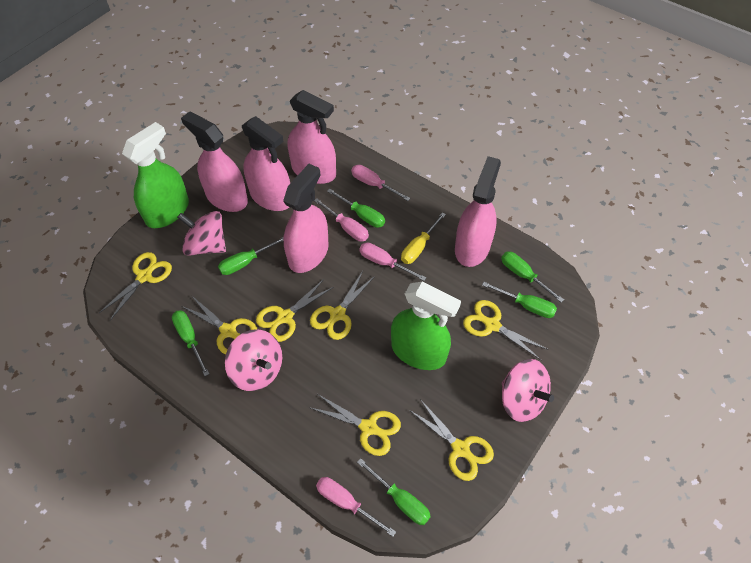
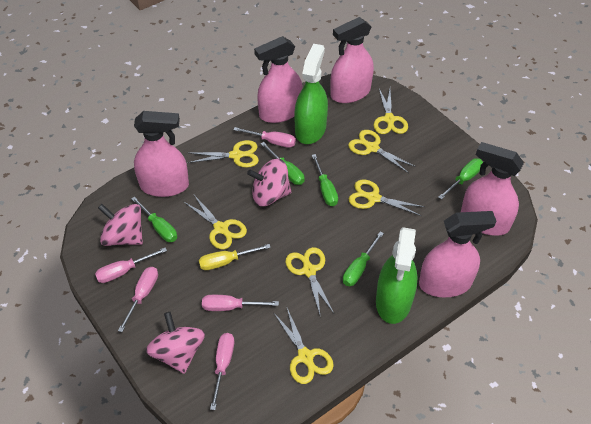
green screwdriver: [172,310,209,376] [218,237,284,275] [327,188,385,228] [357,458,431,525] [482,282,557,318] [501,252,564,302] = 6 -> [131,196,177,242] [261,142,305,185] [312,154,338,206] [343,231,384,286] [438,158,483,200] = 5
pink screwdriver: [314,198,369,242] [316,477,396,537] [351,165,410,201] [359,242,426,281] = 4 -> [95,247,167,283] [118,267,158,332] [202,295,279,311] [210,333,234,410] [234,127,296,148] = 5

